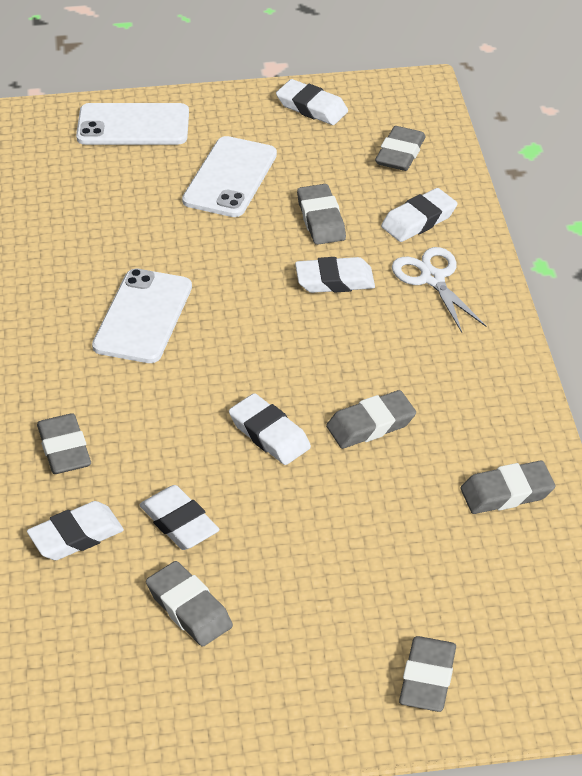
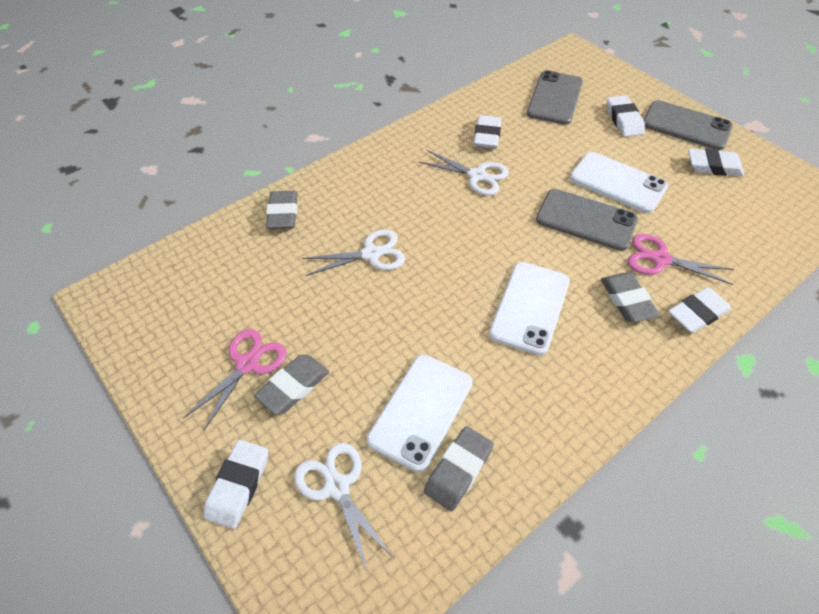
grey eraser: [37,413,91,474] [146,561,233,647] [297,184,346,245] [326,390,416,449] [375,126,426,171] [399,636,456,712] [461,461,555,514] = 7 -> [254,355,329,414] [266,191,297,229] [424,426,494,511] [601,272,660,322] = 4
grey phone: none = 0 -> [527,70,583,125] [536,189,638,251] [643,100,733,150] = 3
pink scissors: none = 0 -> [183,329,287,432] [628,234,734,285] = 2
white eraser: [27,501,124,560] [139,485,220,550] [229,393,311,465] [276,79,348,125] [295,257,375,293] [381,188,457,242] = 6 -> [204,440,268,529] [474,115,502,148] [607,95,645,137] [668,287,732,333] [688,148,744,176] = 5
white scissors: [392,247,486,333] = 1 -> [294,443,393,574] [302,230,405,276] [418,150,509,195] = 3

